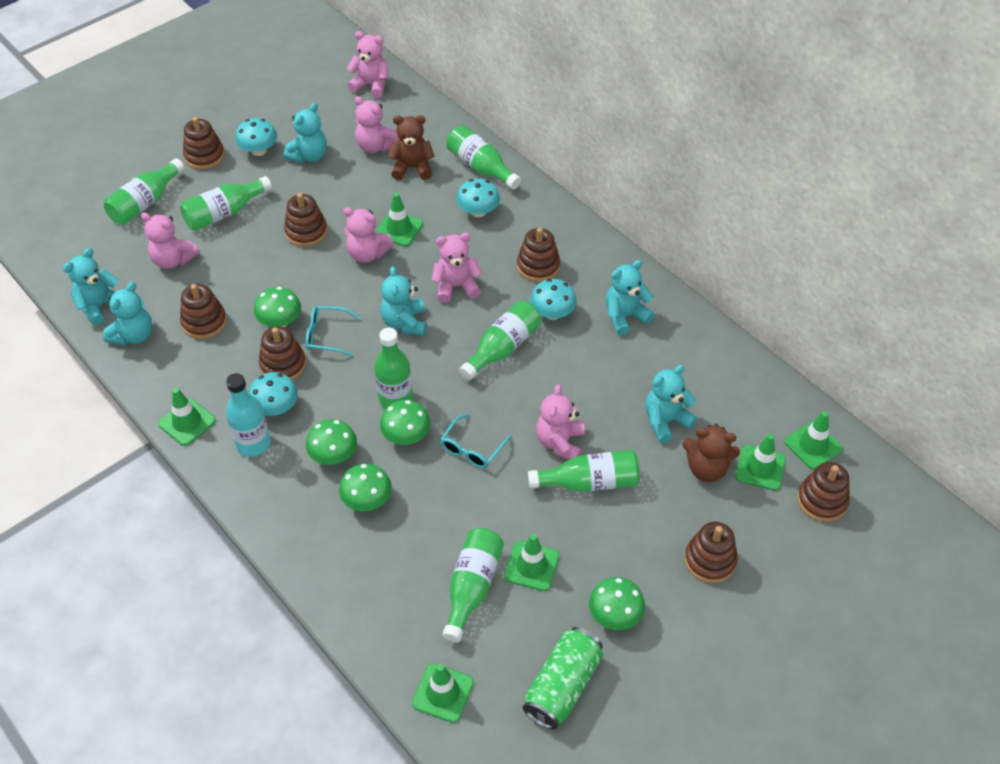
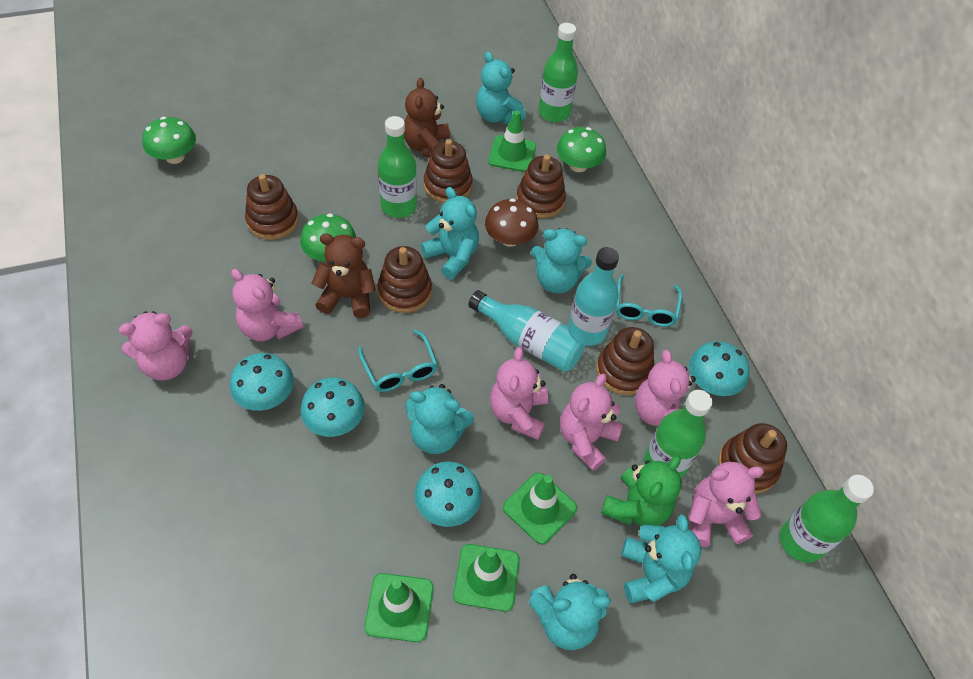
brown mushroom: none = 0 -> [485,198,538,247] = 1
brown stacking toy: [180,284,227,339] [183,117,225,170] [259,326,306,381] [284,193,327,247] [517,228,560,282] [685,522,738,583] [797,462,850,522] = 7 -> [245,174,299,240] [377,246,432,313] [424,139,473,203] [516,155,566,218] [596,327,654,395] [718,423,787,494] = 6
green bottle: [104,158,185,225] [180,176,272,231] [374,328,413,409] [442,528,504,643] [446,125,521,190] [459,301,541,380] [528,450,640,492] = 7 -> [378,116,417,218] [538,23,578,122] [644,390,712,479] [780,475,874,563] = 4
green can: [523,627,603,730] = 1 -> none = 0
green mushroom: [254,287,301,327] [306,419,357,465] [339,464,392,511] [380,400,430,445] [589,577,645,630] = 5 -> [142,117,196,164] [300,213,356,262] [557,127,606,172] = 3
green teddy bear: none = 0 -> [601,455,681,526] = 1
green traffic cone: [158,388,216,446] [375,193,423,246] [412,663,474,723] [504,534,559,591] [736,434,786,491] [784,411,843,469] = 6 -> [364,573,434,642] [453,544,520,612] [488,110,536,172] [503,473,577,544] = 4
turquoise bottle: [226,373,271,457] = 1 -> [468,290,586,372] [568,247,619,346] = 2

